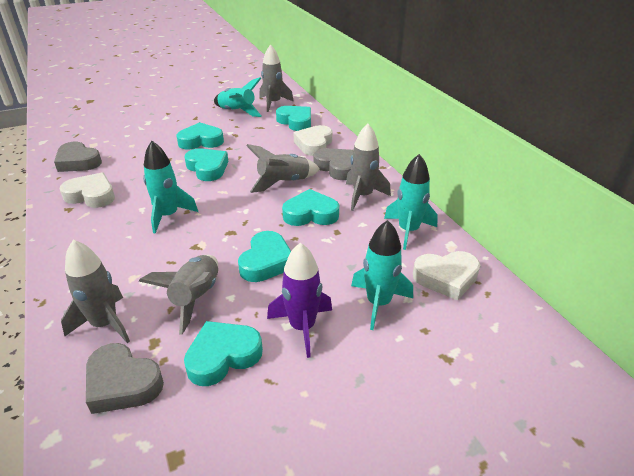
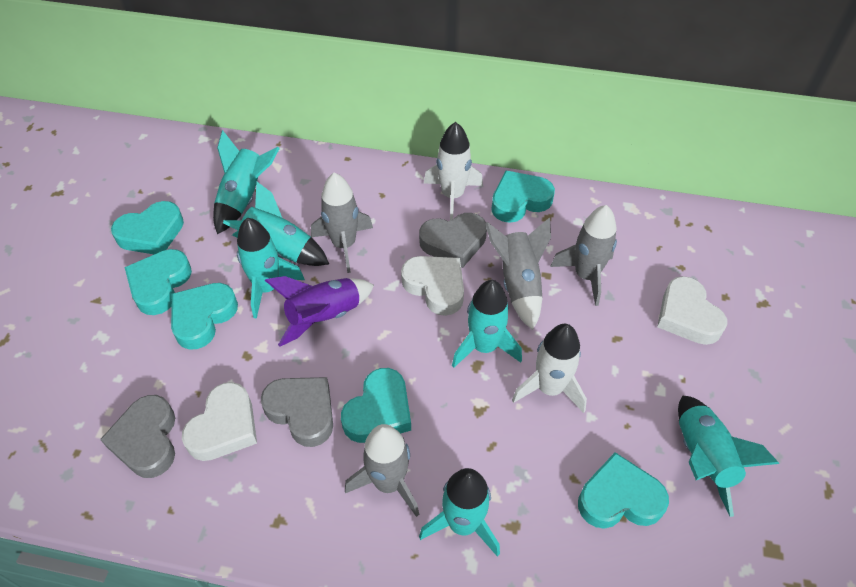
grey rocket: [61,240,130,343] [139,255,218,335] [246,144,320,193] [259,44,294,112] [346,124,391,211] = 5 -> [311,173,373,273] [345,424,419,517] [485,218,551,330] [550,205,617,306] = 4
turquoise rocket: [143,141,198,234] [214,77,262,117] [351,220,413,330] [384,154,438,250] = 4 -> [213,130,280,234] [223,182,329,266] [237,218,305,319] [419,468,500,557] [452,280,522,368] [678,395,780,517] = 6
white rocket: none = 0 -> [424,122,483,220] [512,324,587,413] = 2

